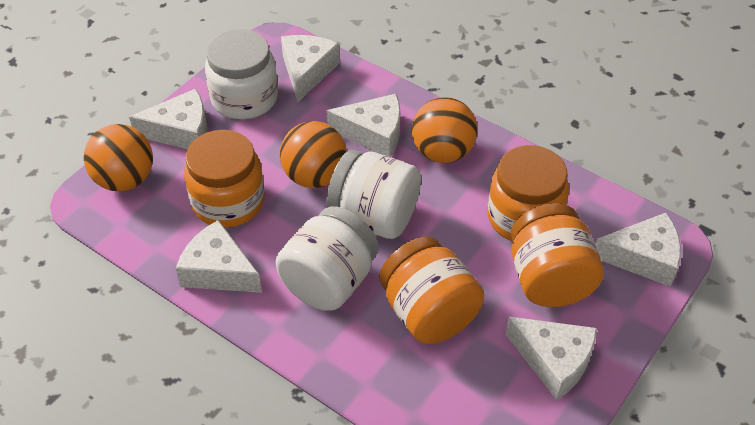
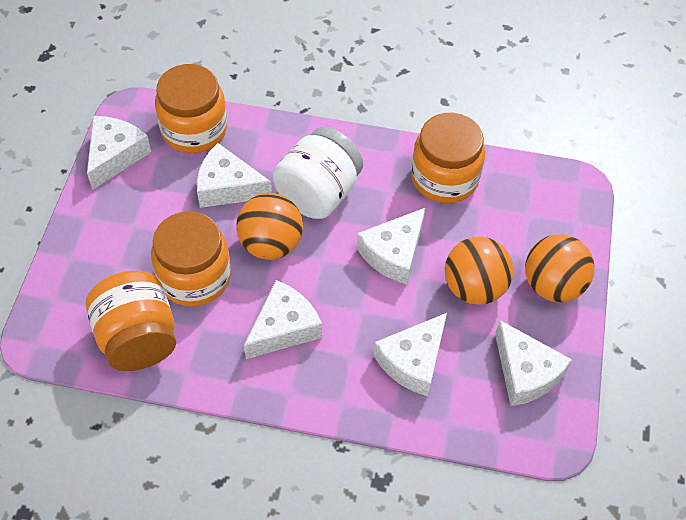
white jar: [205,29,278,119] [275,206,378,311] [326,150,421,239] = 3 -> [273,127,363,219] = 1

